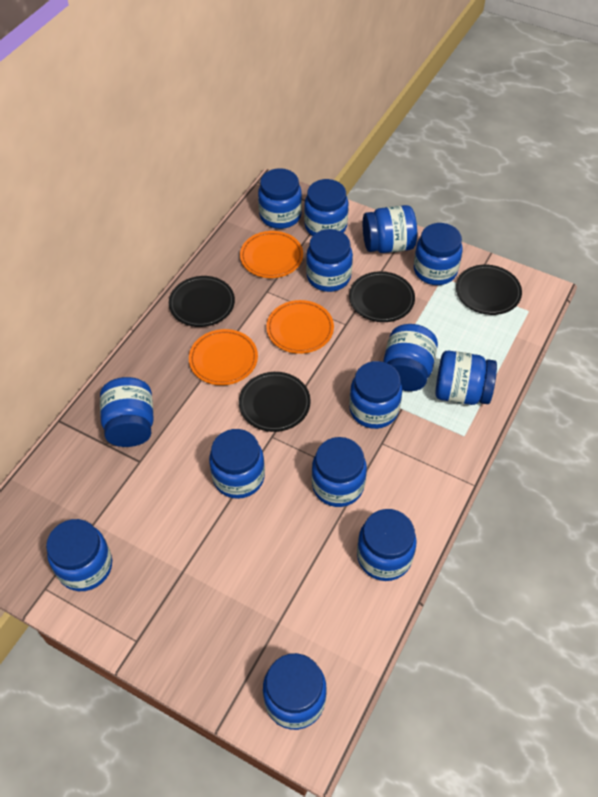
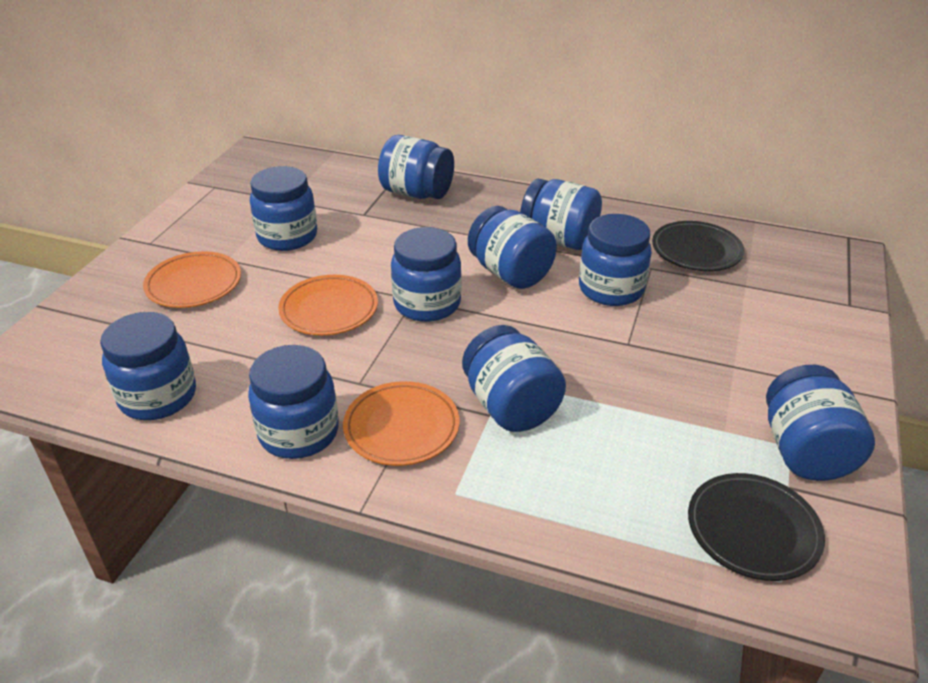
black plate: [169,276,235,327] [239,372,311,432] [349,271,415,322] [456,265,522,315] = 4 -> [652,221,744,271] [688,473,825,581] = 2
blue jar: [46,519,112,591] [100,377,154,447] [209,429,265,499] [258,168,302,229] [263,653,327,730] [304,179,348,236] [306,229,353,292] [312,437,367,507] [349,361,402,429] [357,509,417,581] [363,205,417,253] [383,324,438,391] [414,223,463,285] [436,350,497,405] = 14 -> [100,312,196,420] [248,345,339,459] [250,166,317,251] [378,135,454,199] [391,227,462,322] [462,325,566,432] [468,206,557,289] [520,179,602,250] [579,214,652,306] [766,365,875,481] = 10

